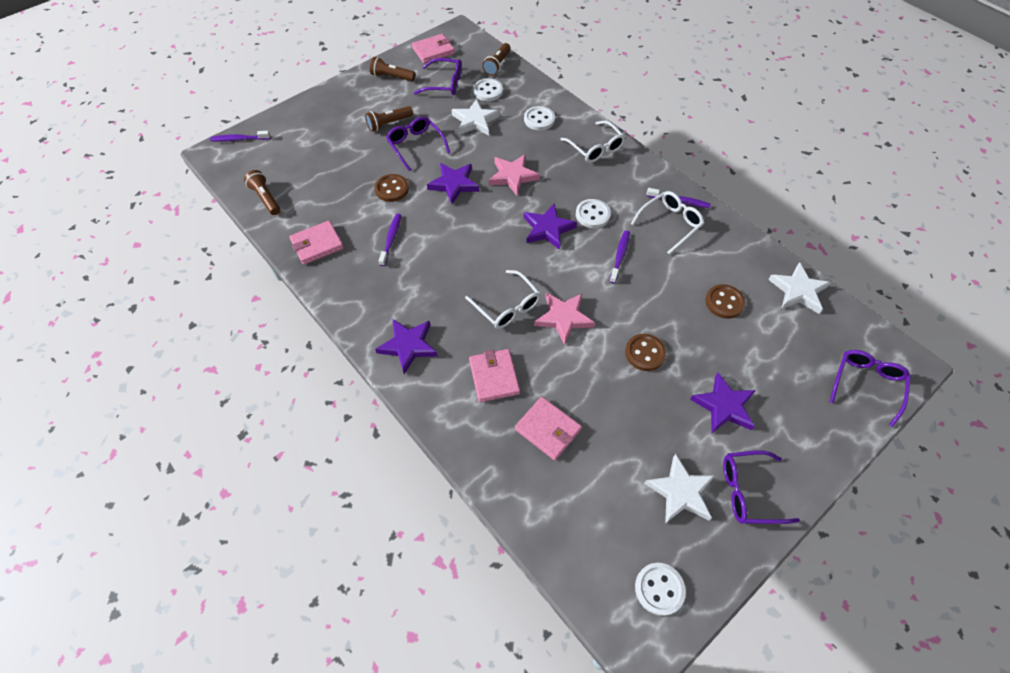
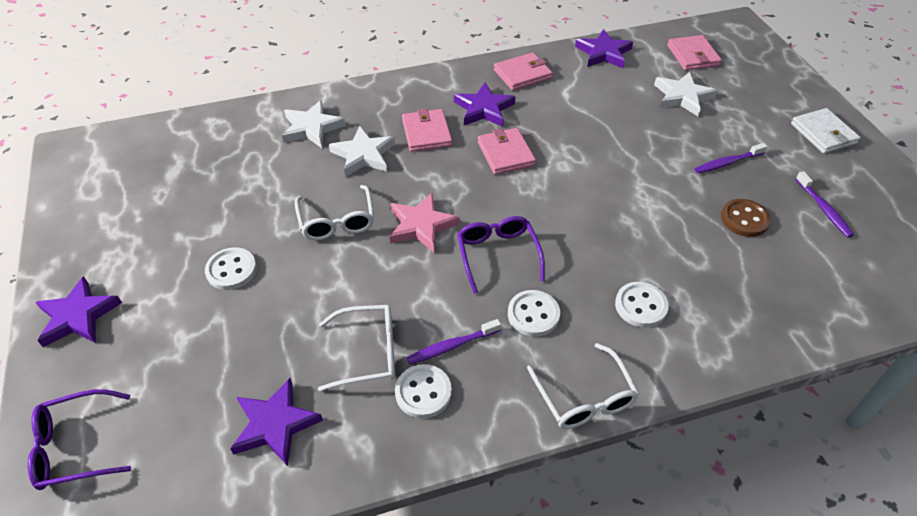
brown button: [374,174,409,202] [625,334,666,371] [705,284,746,319] = 3 -> [721,199,771,237] = 1
brown flashlight: [244,170,280,215] [365,106,413,132] [370,57,415,81] [482,43,511,76] = 4 -> none = 0
pink star: [489,154,540,196] [534,292,595,346] = 2 -> [390,193,460,253] = 1
purple glasses: [386,116,450,171] [414,58,462,95] [723,451,800,524] [830,350,911,427] = 4 -> [28,389,131,490] [457,216,545,294] = 2
purple toothbrush: [210,131,271,142] [379,213,401,266] [610,230,630,283] [646,188,710,208] = 4 -> [406,319,501,365] [695,143,767,173] [795,171,854,238] = 3
white wallet: none = 0 -> [791,108,861,154] = 1

